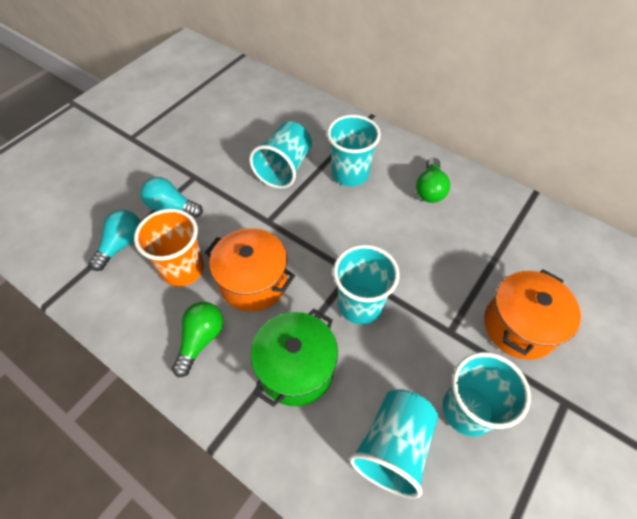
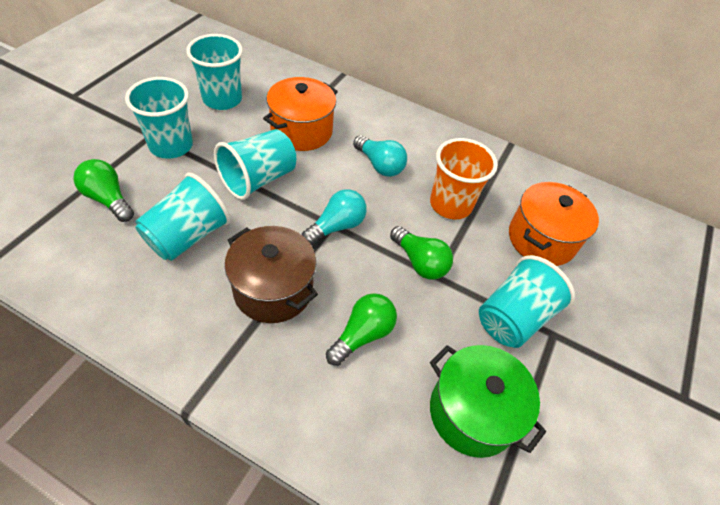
brown pot: none = 0 -> [225,226,318,323] = 1
green light bulb: [172,302,223,377] [416,158,450,203] = 2 -> [73,159,134,222] [326,293,397,366] [390,226,453,280] = 3

